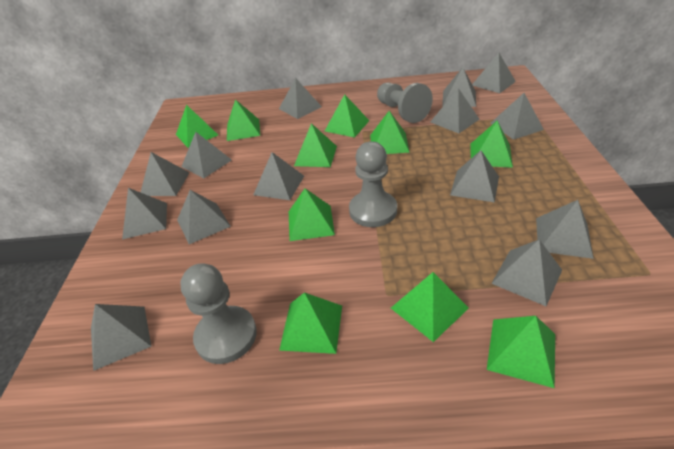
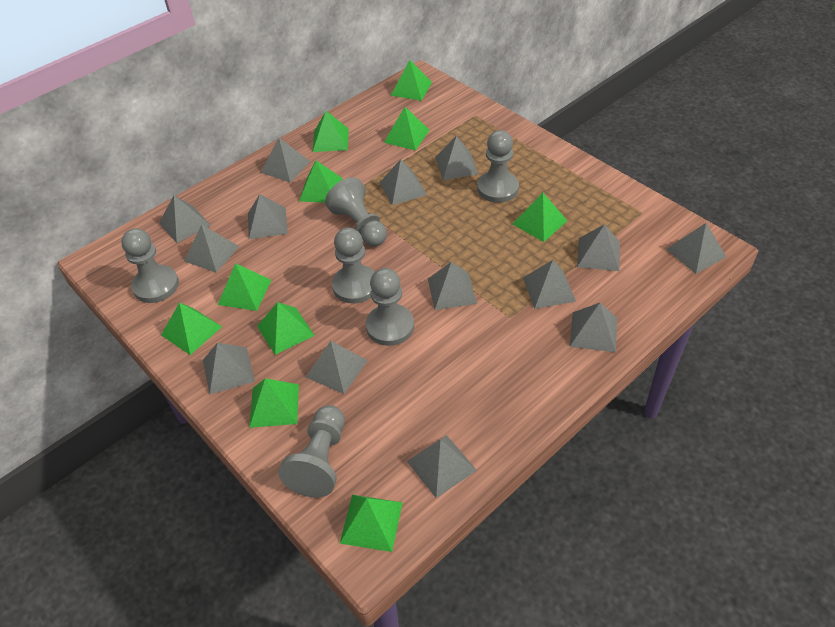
grey pawn: [180,263,257,364] [349,141,397,227] [377,82,433,123] = 3 -> [121,228,179,303] [278,405,345,498] [325,177,387,247] [332,228,375,304] [366,268,414,346] [477,130,519,203] = 6

